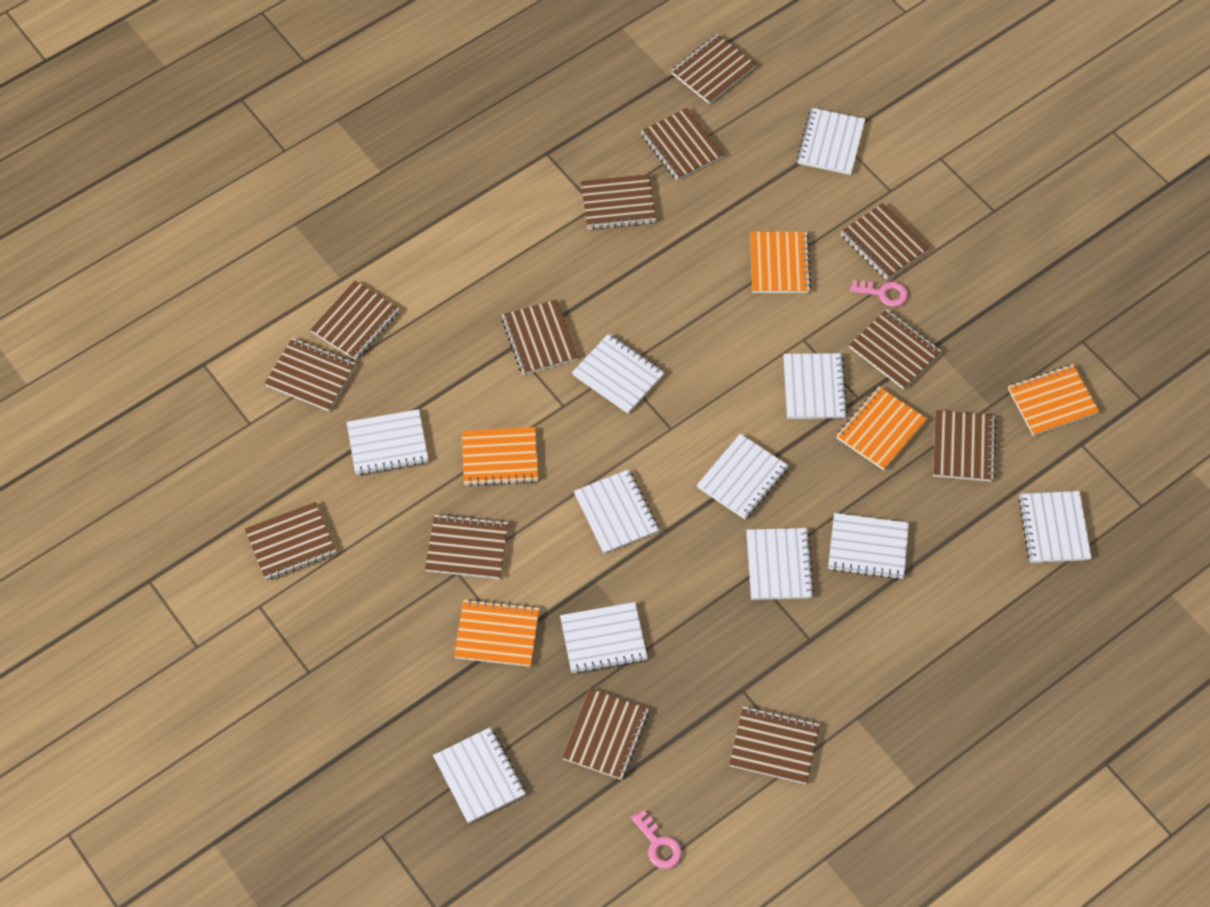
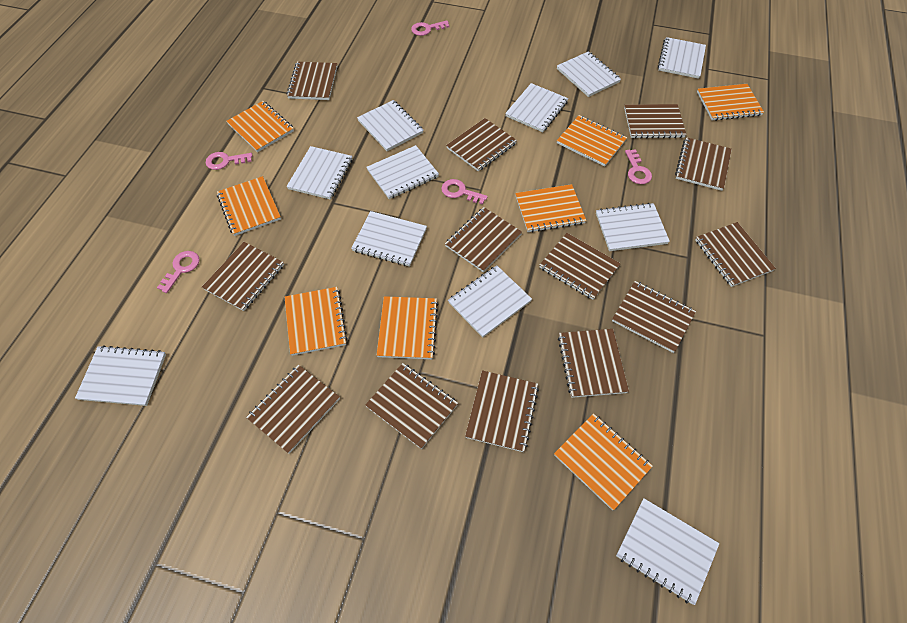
orange notebook: [454,599,539,667] [462,427,538,487] [750,232,812,293] [836,386,927,470] [1008,364,1100,436] = 5 -> [217,176,281,236] [226,101,294,152] [285,287,348,356] [377,296,438,359] [515,184,586,233] [554,413,653,510] [557,115,627,167] [697,84,764,121] = 8
pink key: [631,810,682,869] [850,280,908,307] = 2 -> [157,251,200,293] [206,152,253,170] [411,20,450,36] [441,179,488,204] [625,149,652,184] = 5

